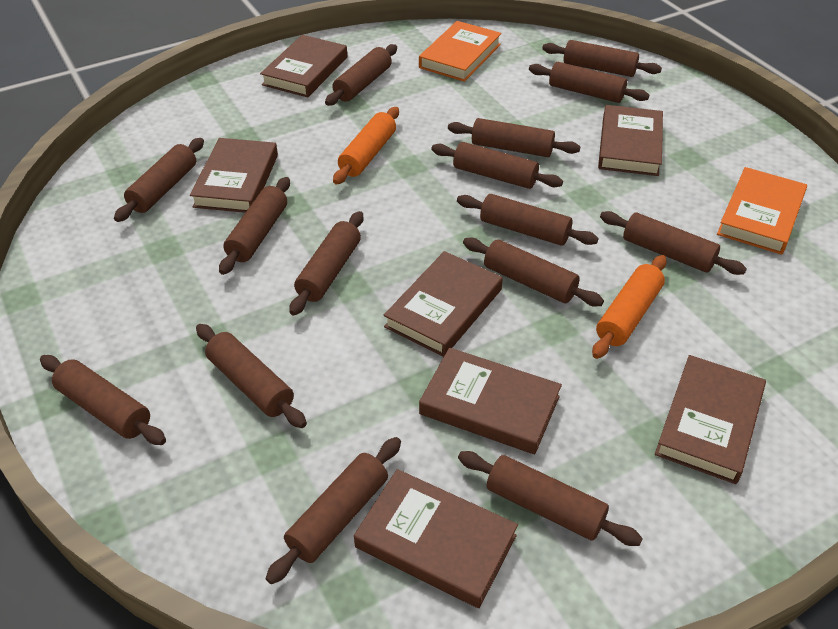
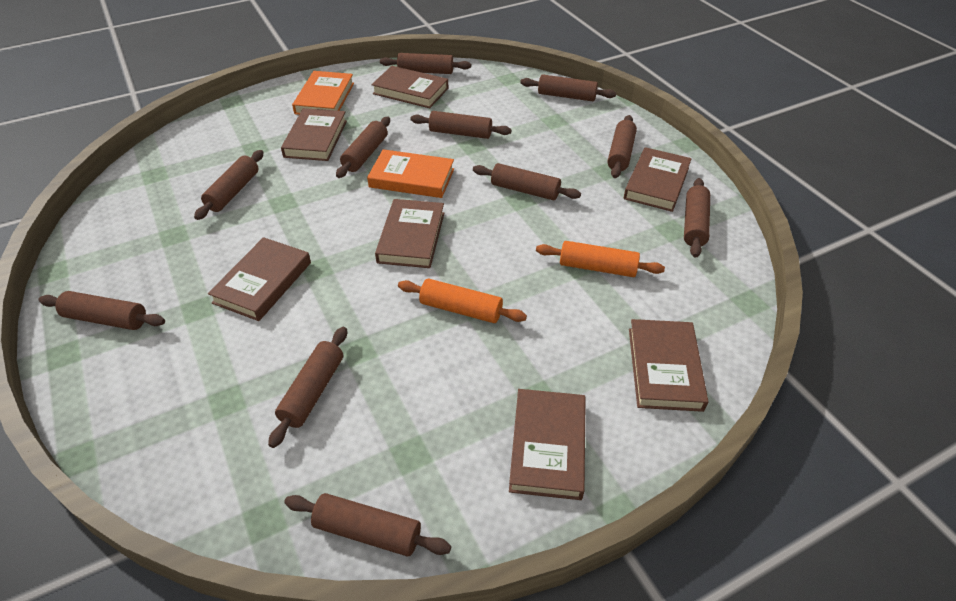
brown rolling pin: [40,355,166,445] [114,138,204,222] [196,324,307,428] [219,177,290,275] [266,437,401,584] [289,211,364,316] [325,44,397,106] [431,142,563,189] [448,118,580,157] [457,194,599,246] [458,451,643,546] [463,238,604,306] [529,62,649,103] [542,40,662,77] [600,211,747,275] = 15 -> [38,291,165,330] [194,150,264,220] [268,327,347,448] [284,493,451,556] [336,117,390,178] [380,53,471,74] [411,111,511,139] [473,163,581,200] [520,74,616,101] [607,115,637,178] [684,178,710,258] = 11

